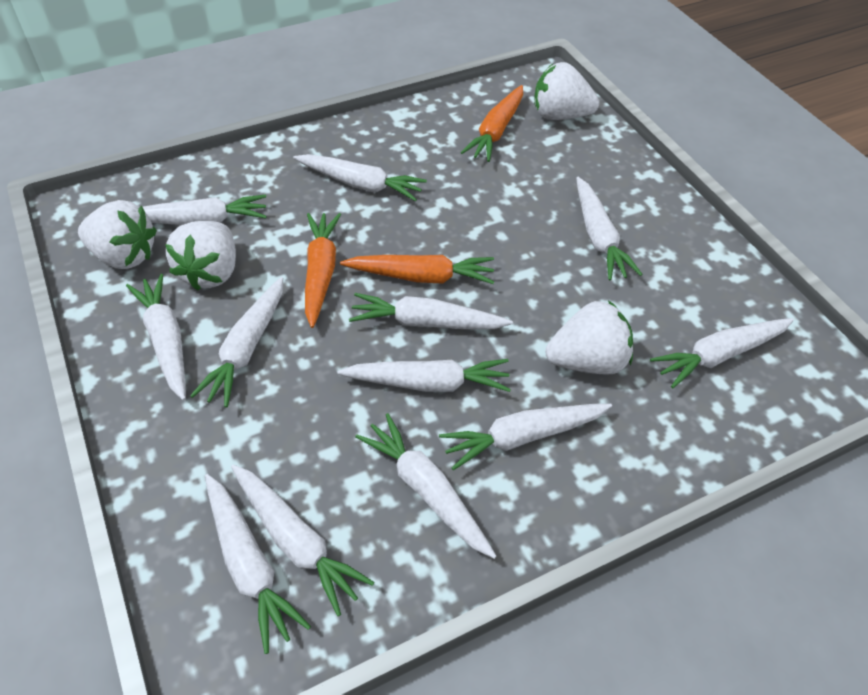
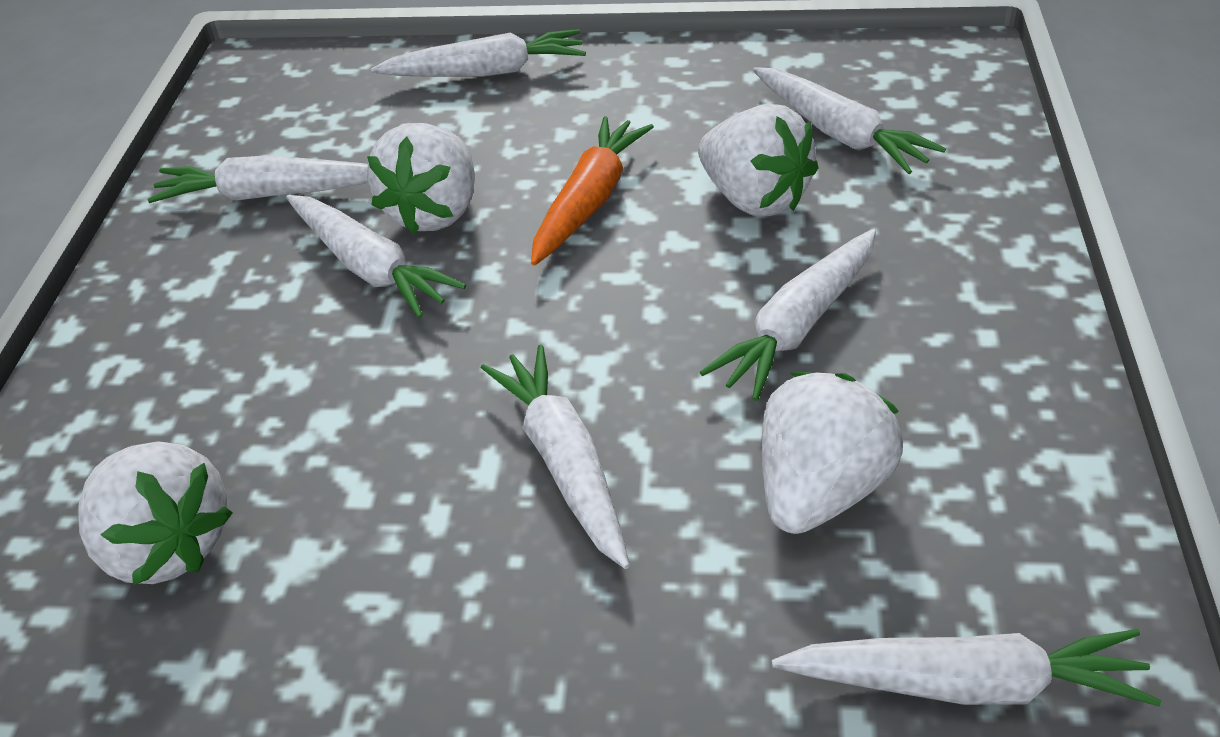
orange carrot: [305,213,341,328] [340,255,494,284] [461,85,523,162] = 3 -> [531,116,654,266] = 1
white carrot: [126,274,186,400] [143,195,267,225] [190,277,283,407] [205,474,311,654] [231,465,374,616] [293,154,427,201] [337,359,511,392] [349,293,513,329] [355,413,497,559] [439,403,612,470] [576,177,643,281] [650,318,794,388] = 12 -> [147,155,368,203] [286,195,466,318] [371,29,586,77] [481,345,630,569] [700,229,876,401] [753,67,946,174] [772,629,1161,706] = 7

